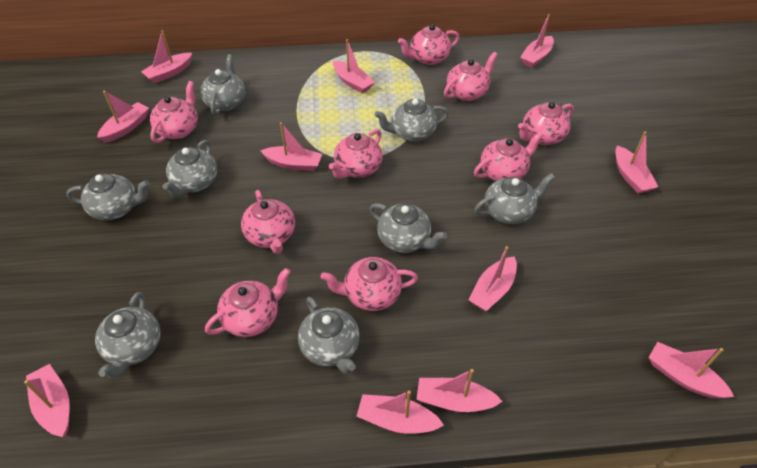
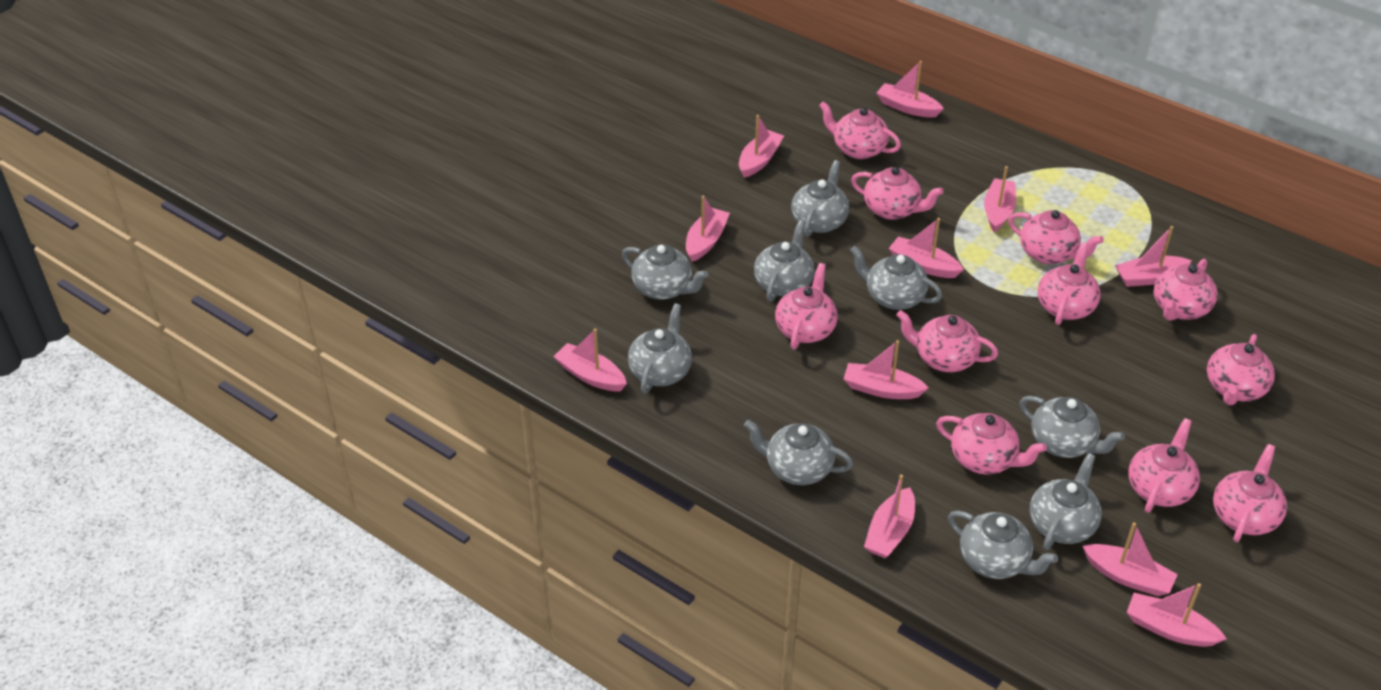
grey teapot: [66,173,150,221] [95,292,161,378] [163,140,218,197] [200,54,245,115] [298,297,360,374] [370,203,447,253] [375,99,449,142] [475,173,555,224] = 8 -> [622,244,708,300] [628,303,692,394] [744,420,853,485] [754,220,814,302] [791,160,849,237] [850,246,942,310] [948,511,1058,579] [1020,396,1125,458] [1030,453,1102,550] = 9
pink teapot: [150,81,198,143] [205,268,291,337] [241,190,295,254] [321,257,418,311] [329,129,383,179] [398,24,460,65] [444,52,498,101] [474,131,543,181] [518,102,574,145] = 9 -> [775,263,838,349] [819,101,901,159] [851,167,944,220] [896,310,998,372] [936,413,1047,475] [1008,210,1104,264] [1038,242,1101,325] [1129,418,1200,513] [1154,259,1218,321] [1207,334,1275,405] [1213,444,1287,542] = 11

